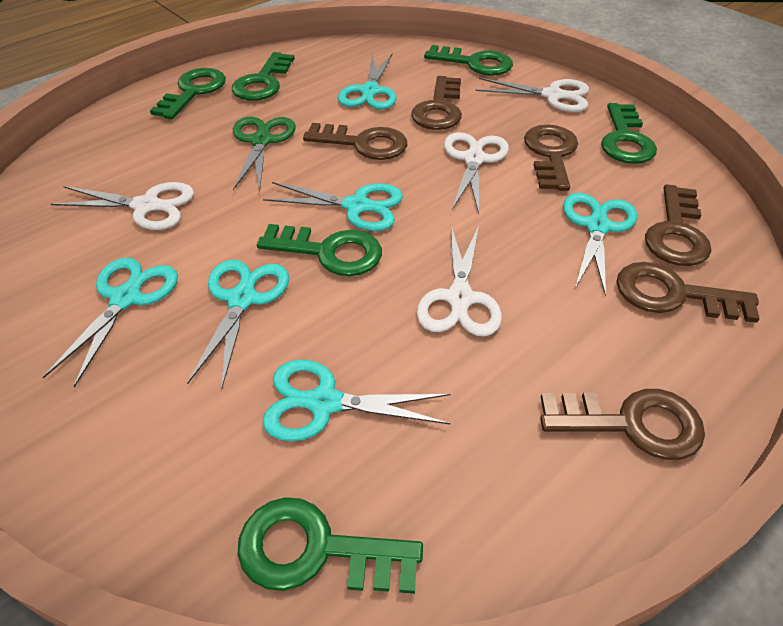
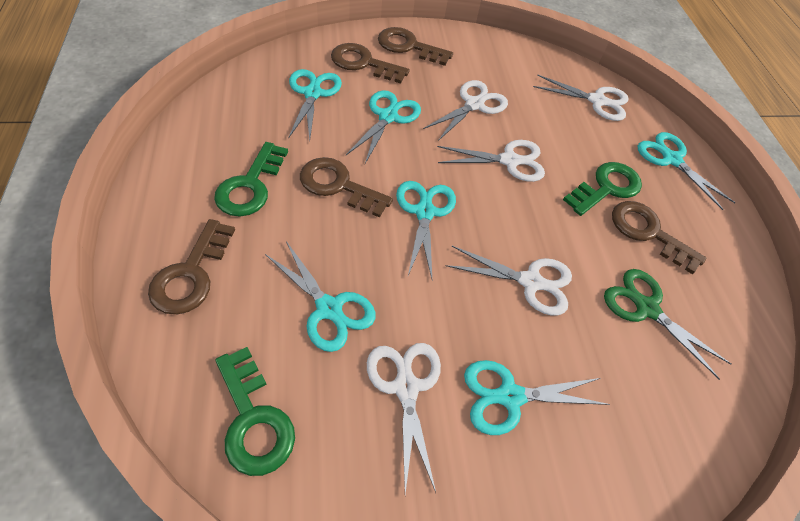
brown key: [303,123,407,160] [411,76,462,130] [524,125,578,191] [540,389,705,460] [617,262,760,323] [645,184,711,266] = 6 -> [148,219,235,314] [300,157,393,218] [331,43,410,84] [378,27,453,66] [612,201,707,274] = 5
green key: [150,68,226,119] [232,52,295,101] [237,497,423,594] [257,224,382,276] [424,45,513,76] [601,103,657,164] = 6 -> [214,142,288,216] [215,347,295,476] [563,162,642,216] = 3
white scissors: [51,182,194,230] [417,226,502,336] [444,132,509,213] [475,78,589,112] = 4 -> [367,343,441,494] [423,80,508,141] [437,140,545,182] [446,246,572,315] [533,74,629,121] = 5

